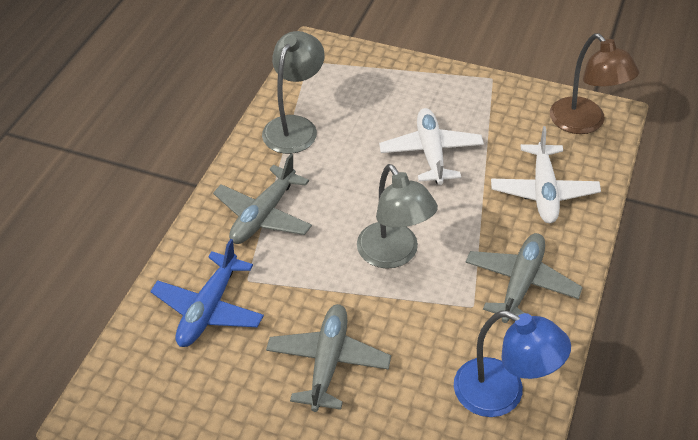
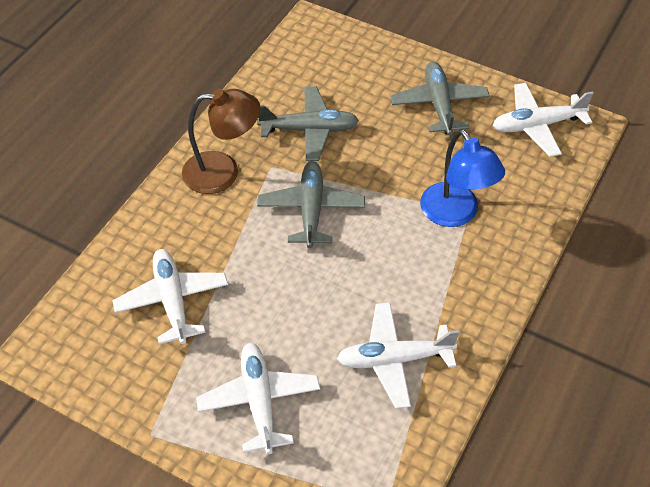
blue plane: [150,239,264,347] = 1 -> none = 0
grey lamp: [262,31,325,154] [357,164,438,269] = 2 -> none = 0
white plane: [379,108,484,185] [491,126,601,223] = 2 -> [112,249,228,344] [196,343,320,454] [337,302,459,409] [493,83,594,157] = 4

